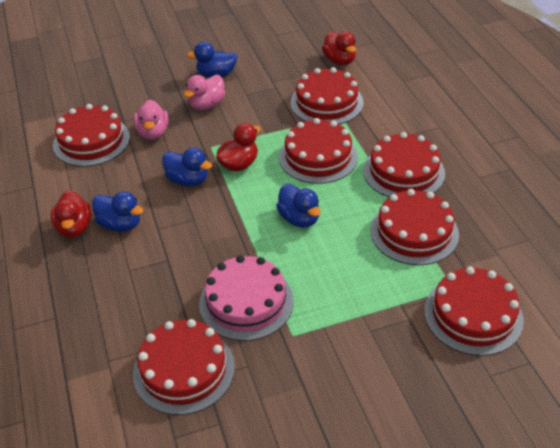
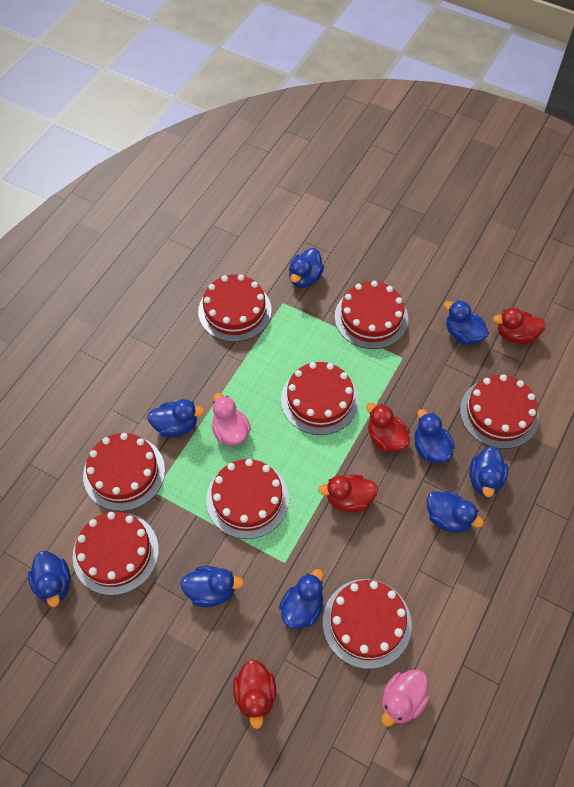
blue duck: [92,191,143,232] [162,147,212,186] [187,42,237,78] [276,184,321,228] = 4 -> [28,551,71,607] [147,399,204,437] [180,566,244,607] [279,569,324,629] [289,248,324,288] [414,409,455,463] [427,491,484,533] [444,300,489,345] [469,446,508,497] = 9
pink cake: [199,255,294,341] = 1 -> none = 0
red cake: [53,104,130,166] [133,319,235,415] [279,118,358,184] [290,67,364,124] [363,132,445,197] [371,189,459,265] [424,267,524,356] = 7 -> [73,512,159,595] [83,433,165,511] [198,274,272,342] [206,459,289,539] [281,362,359,435] [323,579,412,669] [335,281,408,349] [460,374,539,449] = 8
red duck: [51,190,91,238] [216,123,261,171] [322,31,356,65] = 3 -> [233,659,276,729] [318,475,378,512] [366,403,410,452] [493,307,546,344] = 4

